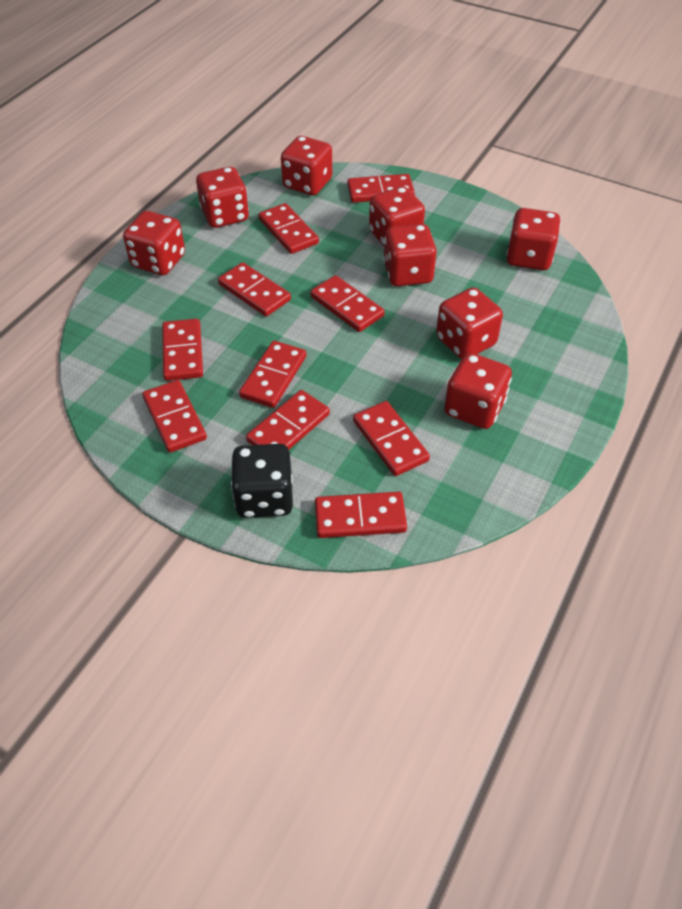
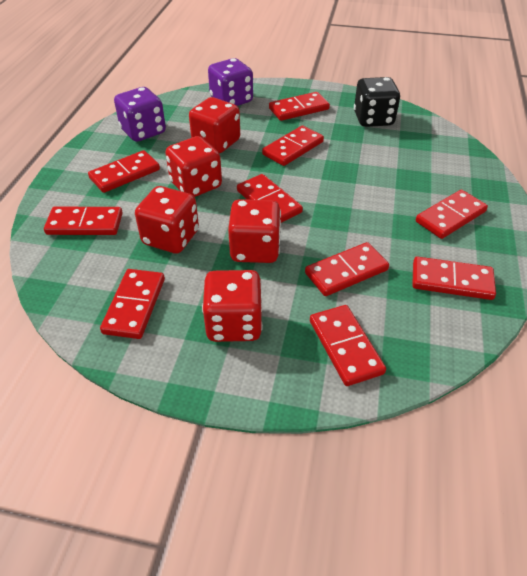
purple dice: none = 0 -> [114,87,166,142] [208,58,253,106] = 2
red dice: [123,211,185,275] [196,167,249,228] [281,136,332,195] [369,186,425,246] [383,224,437,286] [436,287,503,359] [444,353,512,429] [506,208,561,270] = 8 -> [135,186,199,254] [165,136,222,197] [189,97,240,153] [202,270,263,342] [228,199,281,263] = 5

